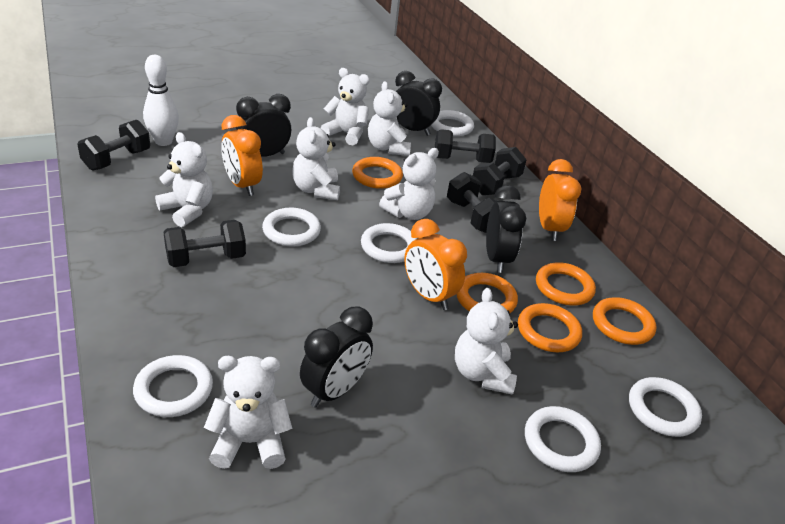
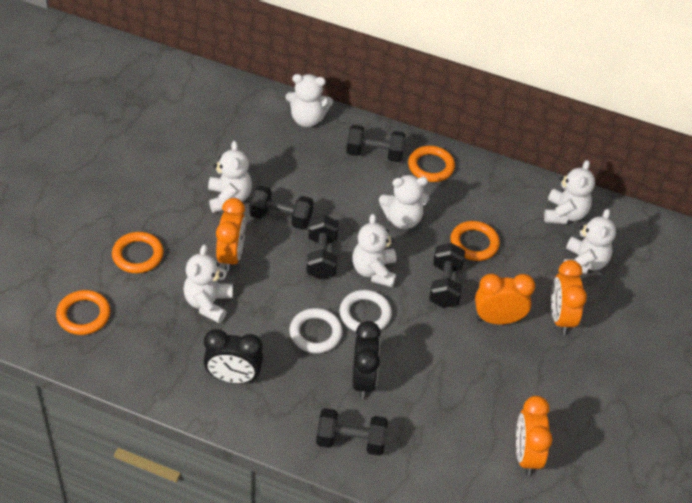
black clock: [236,94,291,157] [300,306,373,408] [395,71,442,136] [486,185,526,273] = 4 -> [203,329,263,384] [352,321,381,399] = 2
orange clock: [221,115,263,196] [404,219,467,310] [539,159,582,241] = 3 -> [216,198,246,272] [475,274,535,325] [516,396,552,476] [551,260,587,335] = 4
orange ring: [352,157,403,189] [456,273,518,313] [518,303,582,352] [536,262,596,306] [593,297,656,345] = 5 -> [56,290,111,335] [112,232,164,273] [408,146,455,182] [450,221,500,261] = 4
white bowling pin: [143,55,179,146] = 1 -> none = 0
white ring: [133,355,213,417] [262,208,321,246] [361,223,417,263] [431,110,474,136] [525,406,601,472] [629,377,702,437] = 6 -> [290,308,343,353] [340,290,392,332] = 2

